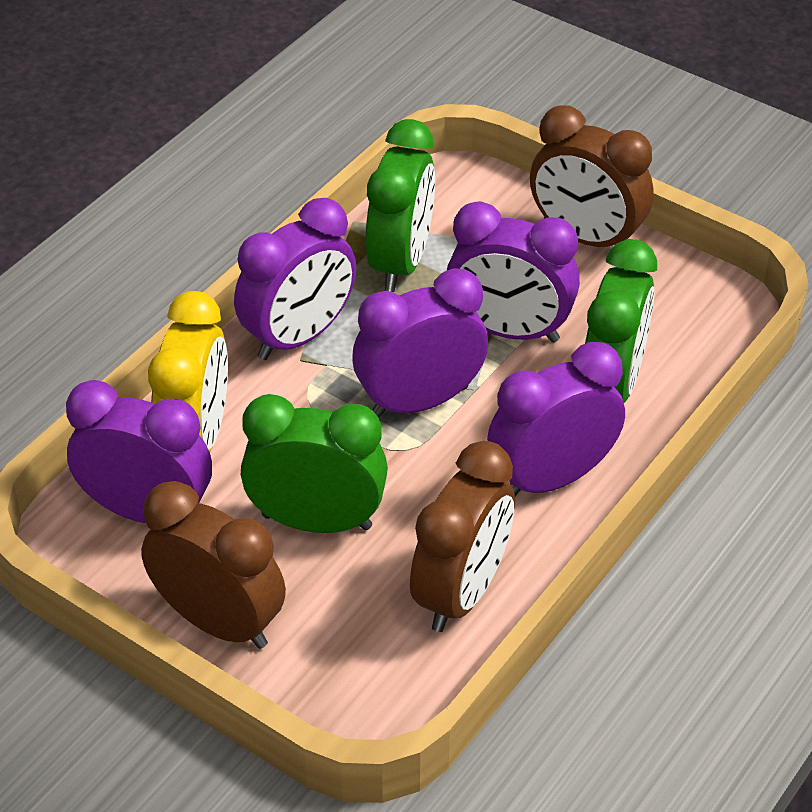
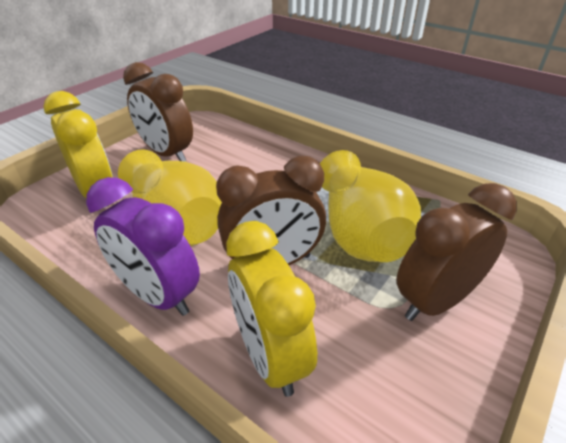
green clock: [241,394,388,533] [366,119,435,292] [585,239,657,403] = 3 -> none = 0
purple clock: [66,380,212,523] [234,198,356,360] [352,268,488,418] [447,201,580,343] [487,342,625,496] = 5 -> [86,177,200,316] = 1
yellow clock: [148,291,228,452] = 1 -> [43,91,113,208] [226,221,317,397] = 2
yellow vase: none = 0 -> [118,149,222,246] [320,150,421,262] = 2

